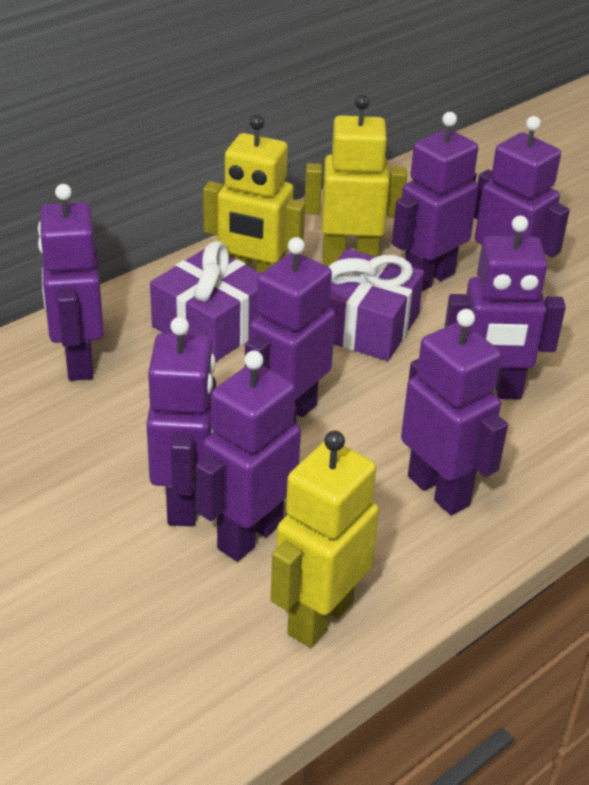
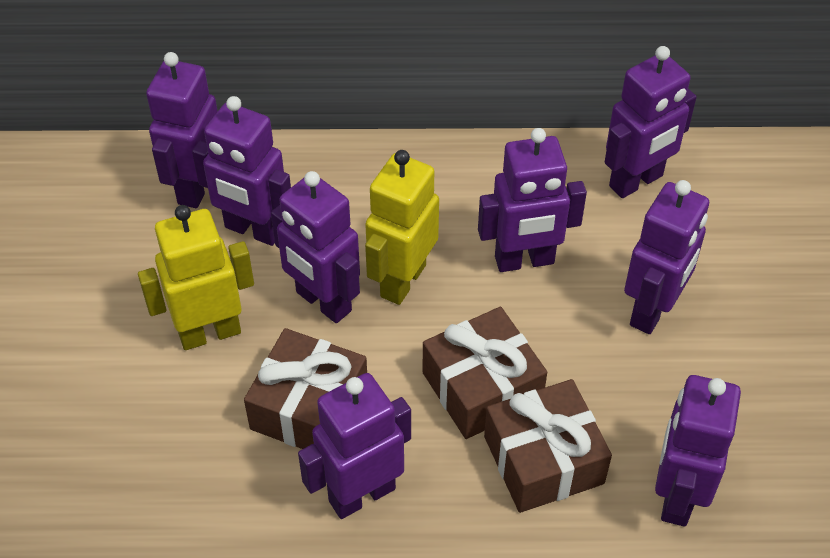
brown gift: none = 0 -> [244,328,367,449] [423,307,547,439] [484,379,612,513] = 3
purple gift: [150,241,261,362] [329,249,424,361] = 2 -> none = 0
yellow robot: [203,115,305,273] [271,431,379,648] [304,95,407,266] = 3 -> [138,205,254,350] [365,150,439,305] = 2

